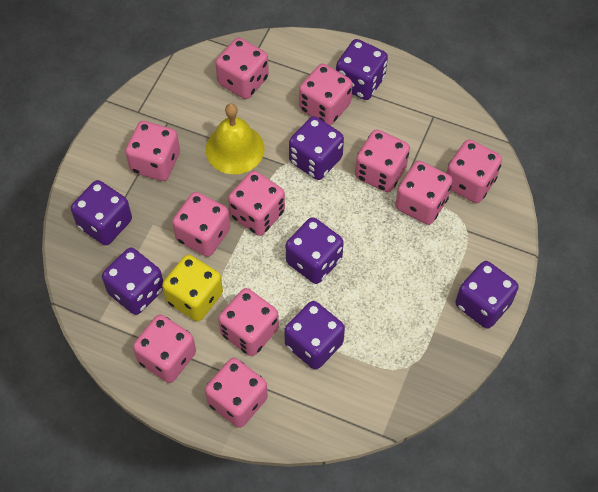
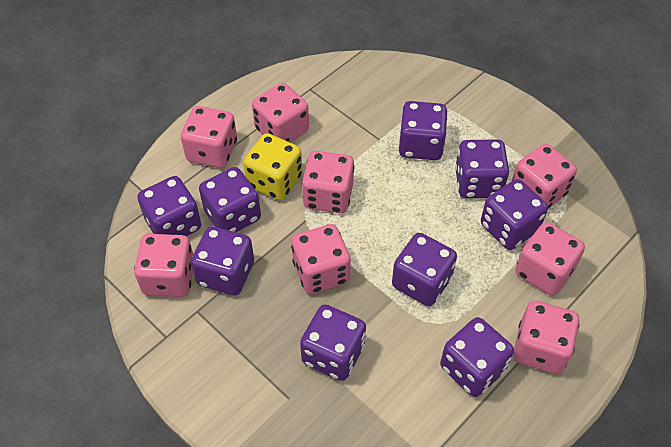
pink dice: [125,121,180,181] [133,314,196,383] [172,192,230,257] [205,358,268,428] [215,38,269,99] [218,288,279,356] [228,171,285,236] [299,63,352,126] [355,129,410,192] [395,161,452,225] [447,139,502,203] = 11 -> [134,234,193,297] [181,106,237,168] [252,83,309,142] [291,224,351,294] [302,151,355,213] [512,144,577,209] [513,300,580,374] [515,222,585,296] = 8
purple dice: [71,180,132,245] [102,248,163,315] [284,301,345,370] [286,217,344,284] [289,116,344,180] [336,39,388,100] [455,261,519,329] = 7 -> [138,176,201,236] [191,226,254,295] [199,167,261,232] [300,304,366,381] [392,233,457,306] [398,101,447,160] [440,317,514,397] [455,139,509,198] [481,179,548,250] = 9
yellow bell: [206,103,265,174] = 1 -> none = 0

